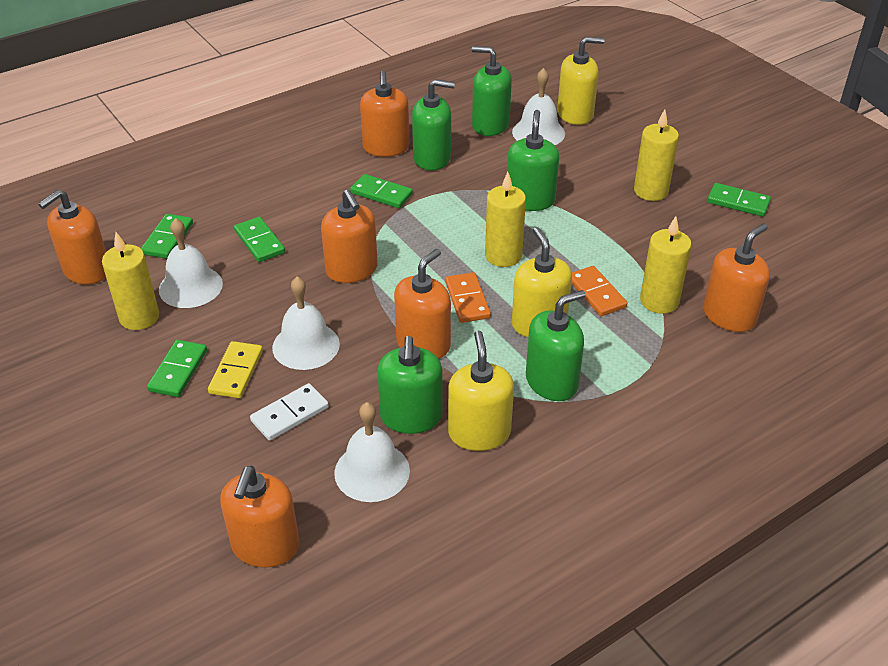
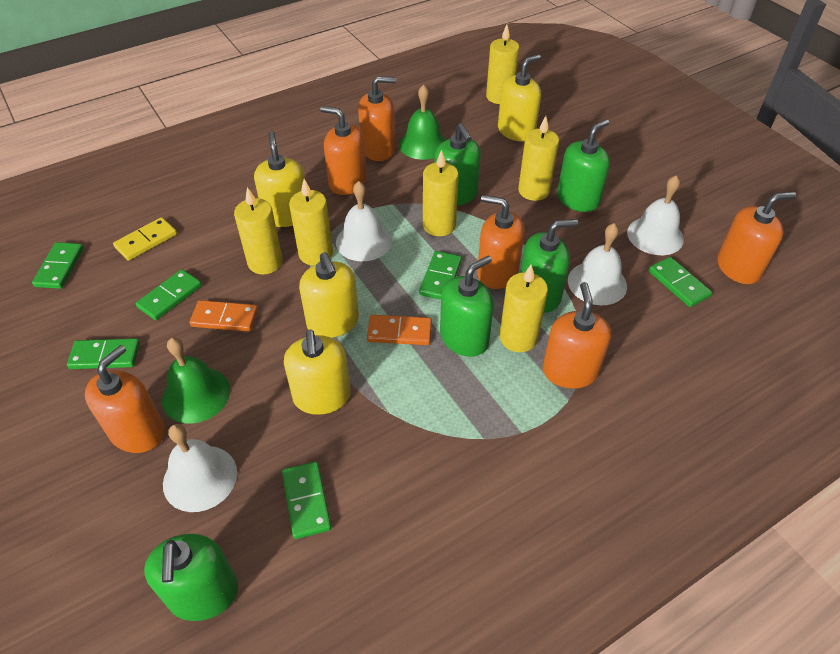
green bell: none = 0 -> [162,337,230,423] [399,85,446,160] = 2
green domino: [141,214,193,259] [147,340,207,397] [234,217,285,262] [350,174,413,208] [707,183,771,217] = 5 -> [32,242,84,289] [67,338,140,369] [136,269,202,320] [282,462,331,539] [419,251,462,300] [649,257,712,307] = 6
white domino: [250,383,329,441] = 1 -> none = 0
yellow candle: [102,232,159,330] [485,172,526,267] [634,109,679,201] [640,216,692,314] = 4 -> [234,187,283,275] [289,179,333,266] [423,150,459,236] [486,25,519,104] [499,265,548,352] [518,116,559,201] = 6
yellow soap dispenser: [448,331,514,451] [512,227,572,337] [557,37,605,125] = 3 -> [254,131,305,227] [284,330,351,415] [299,252,359,338] [498,54,541,141] = 4

